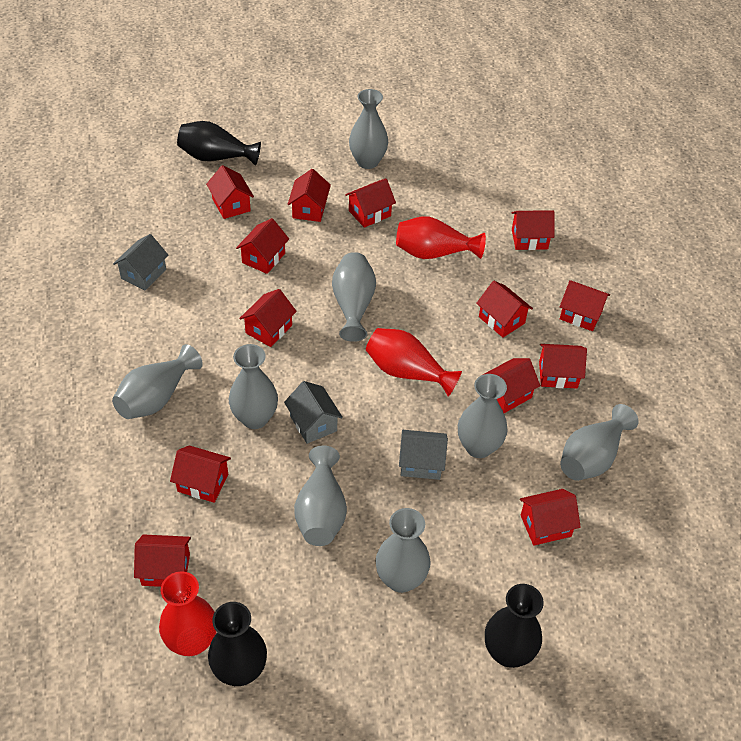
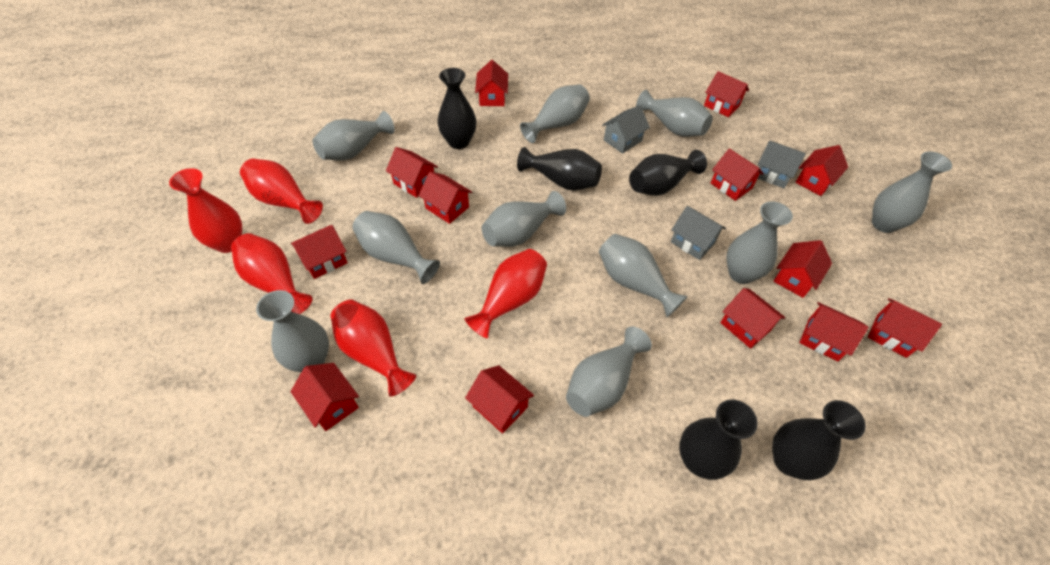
black vase: [177,121,261,166] [208,602,267,686] [485,584,544,668] = 3 -> [438,68,476,149] [517,147,602,191] [629,150,707,196] [679,400,758,480] [772,400,866,480] = 5
grey vase: [112,344,203,419] [229,344,278,429] [294,445,347,546] [332,252,376,342] [349,89,388,169] [376,508,431,593] [458,374,508,458] [560,404,639,481] = 8 -> [256,290,329,372] [313,111,394,161] [352,211,440,284] [482,191,566,247] [520,84,590,143] [566,327,652,417] [599,234,688,317] [636,90,713,137] [726,201,793,284] [872,151,952,233] = 10
red vase: [159,571,217,656] [366,328,462,397] [396,216,486,259] = 3 -> [169,168,242,253] [231,233,312,314] [240,159,323,224] [331,299,416,397] [465,249,547,338] = 5

